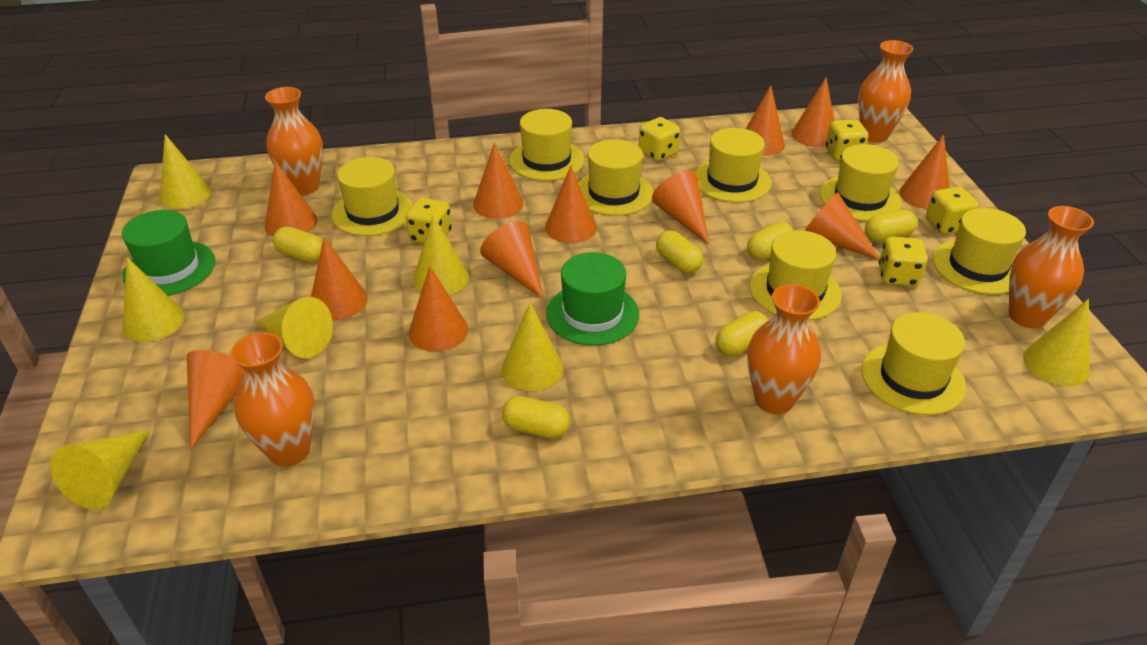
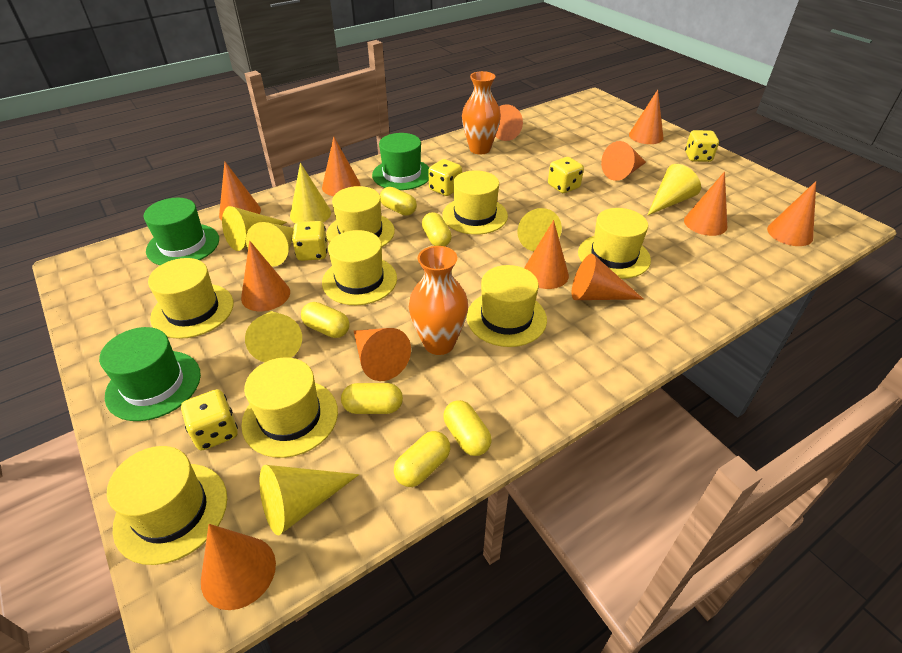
green hat: [122,210,215,295] [546,252,639,346] = 2 -> [99,327,201,421] [144,198,219,265] [372,133,429,190] = 3
orange vase: [231,332,315,467] [265,87,323,195] [748,284,821,414] [858,40,913,142] [1009,206,1094,328] = 5 -> [409,246,468,355] [462,71,501,154] = 2

